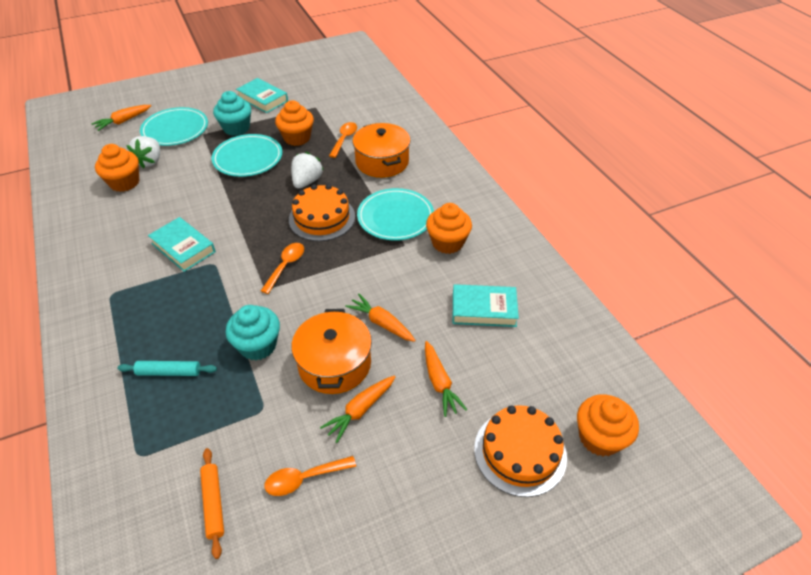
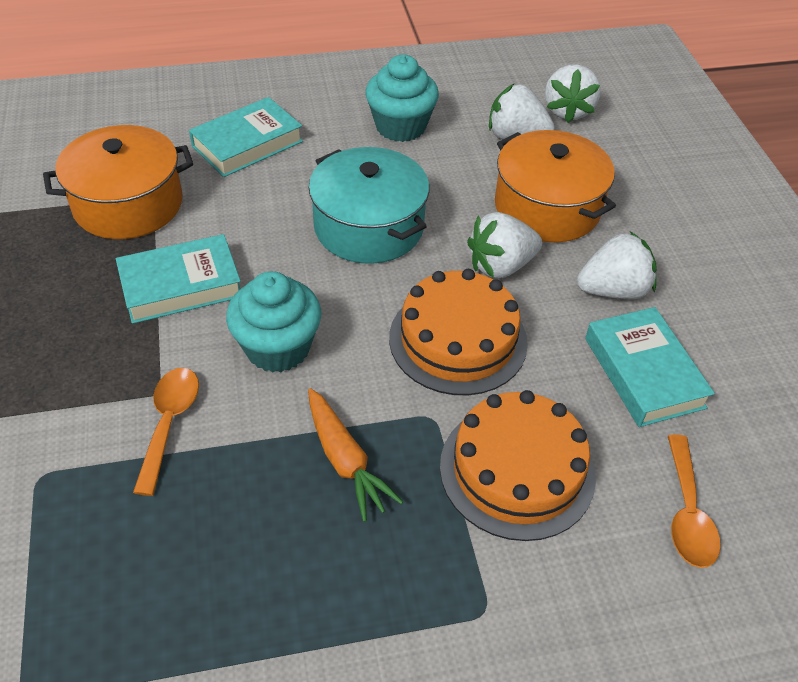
orange carrot: [92,105,151,131] [320,376,395,443] [345,294,416,342] [425,341,467,417] = 4 -> [308,388,403,522] = 1
orange cupcake: [95,144,139,192] [275,100,314,146] [426,203,472,254] [577,394,639,456] = 4 -> none = 0
orange rolling pin: [200,448,224,559] = 1 -> none = 0
orange spoon: [261,243,304,294] [264,456,356,496] [329,122,357,158] = 3 -> [133,368,199,496] [668,434,721,568] = 2
turquoise plate: [140,107,208,146] [212,134,283,177] [357,188,434,241] = 3 -> none = 0
turquoise pot: none = 0 -> [309,147,429,264] = 1
turquoise rolling pin: [117,361,217,376] = 1 -> none = 0
white strawberry: [126,136,160,168] [291,152,324,188] = 2 -> [467,212,542,278] [489,83,555,140] [545,64,601,123] [577,231,657,299] = 4

